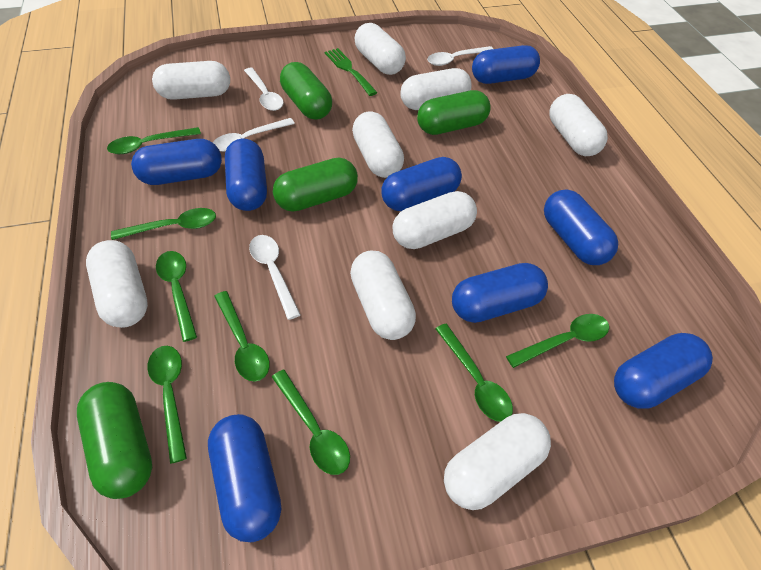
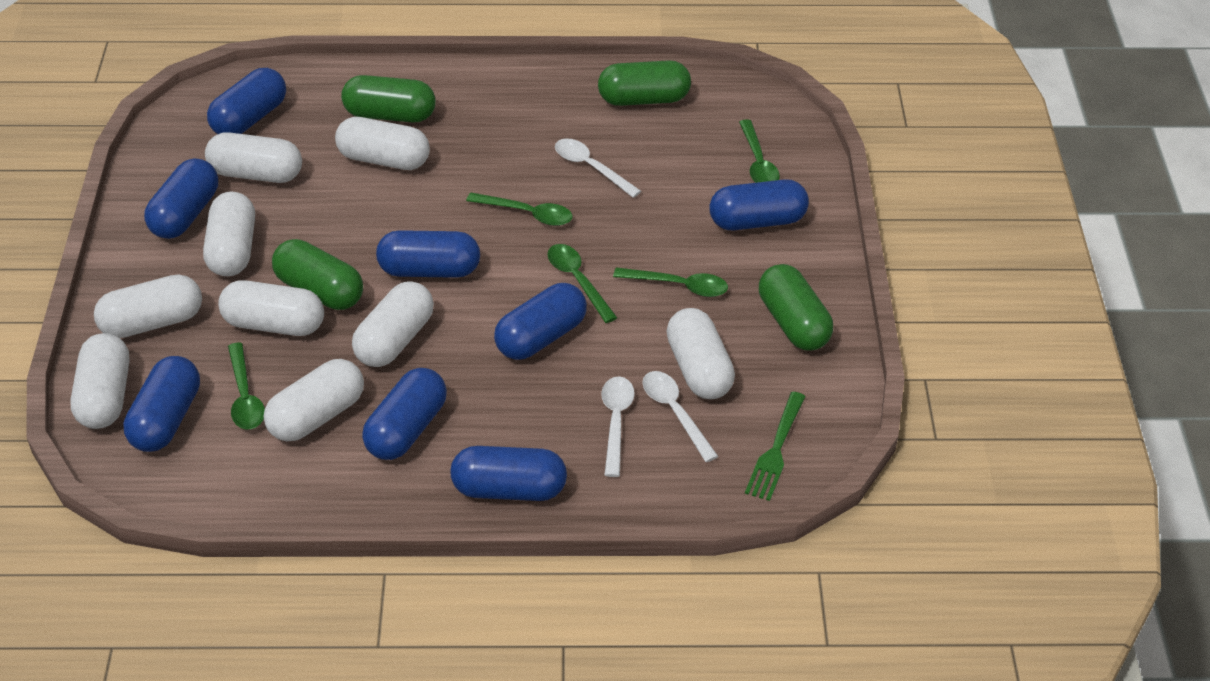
green spoon: [107,127,201,154] [111,208,216,240] [147,346,187,464] [156,251,197,342] [214,291,270,382] [272,370,350,475] [436,324,513,422] [506,314,609,368] = 8 -> [228,342,265,430] [466,193,573,226] [547,244,617,323] [613,267,728,297] [739,119,780,183] = 5
white spoon: [213,118,295,152] [244,68,284,111] [249,235,301,320] [427,46,493,66] = 4 -> [555,138,641,198] [601,376,635,477] [642,371,719,462] = 3

